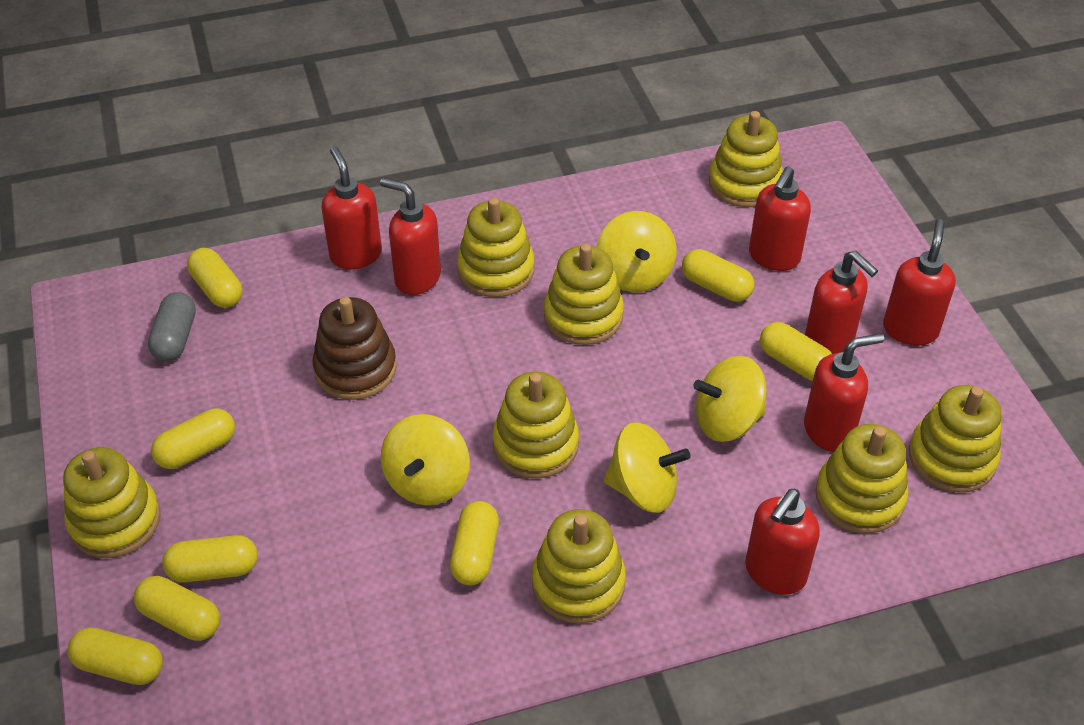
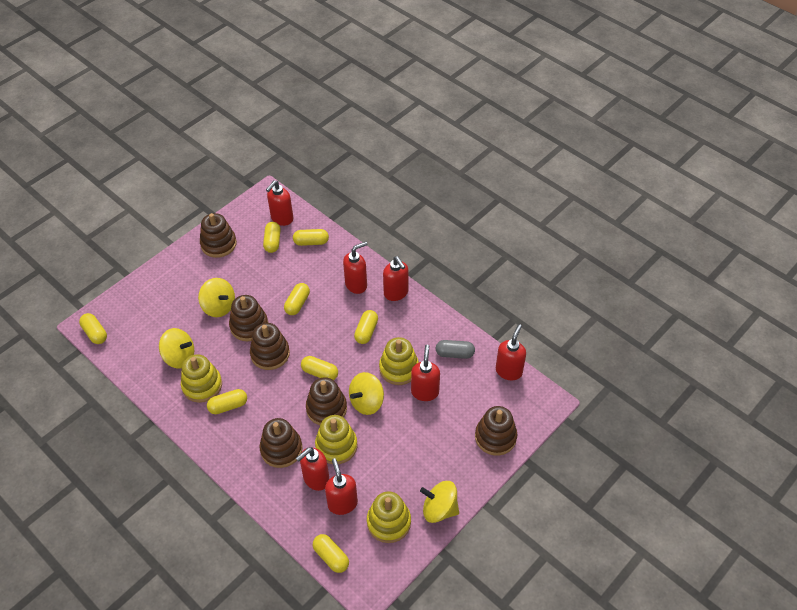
brown stacking toy: [312,297,397,400] = 1 -> [200,213,237,258] [229,295,268,342] [250,323,290,370] [259,418,303,468] [306,377,347,425] [475,406,517,456] = 6
yellow stacking toy: [63,447,161,558] [457,197,535,297] [493,372,579,479] [532,509,626,624] [544,243,624,345] [709,111,783,207] [815,424,909,533] [909,385,1001,493] = 8 -> [181,354,222,403] [315,415,357,464] [367,492,411,543] [379,337,419,385] = 4

